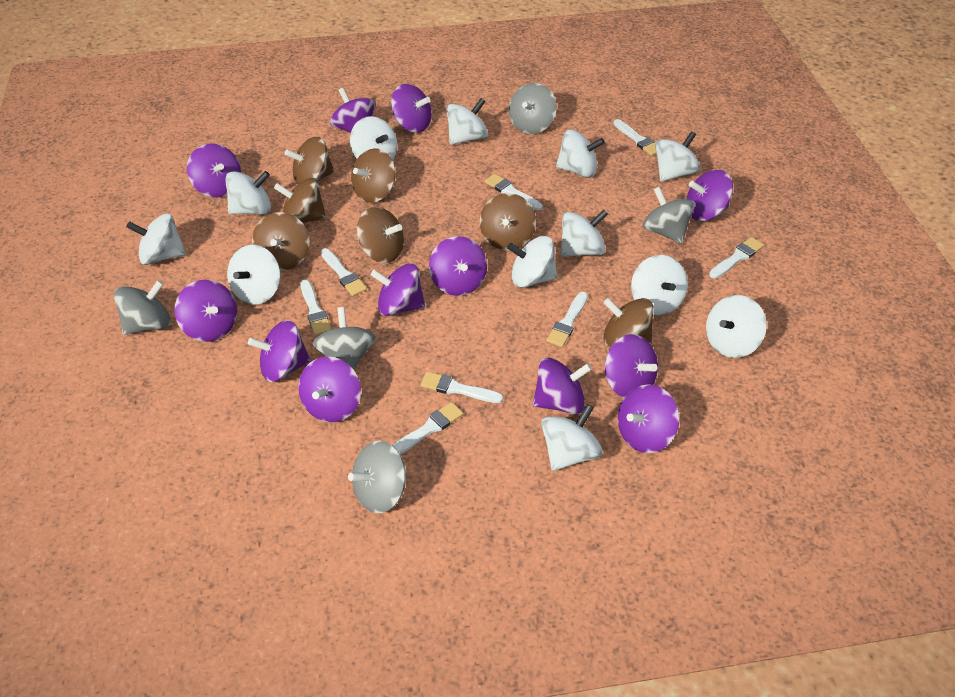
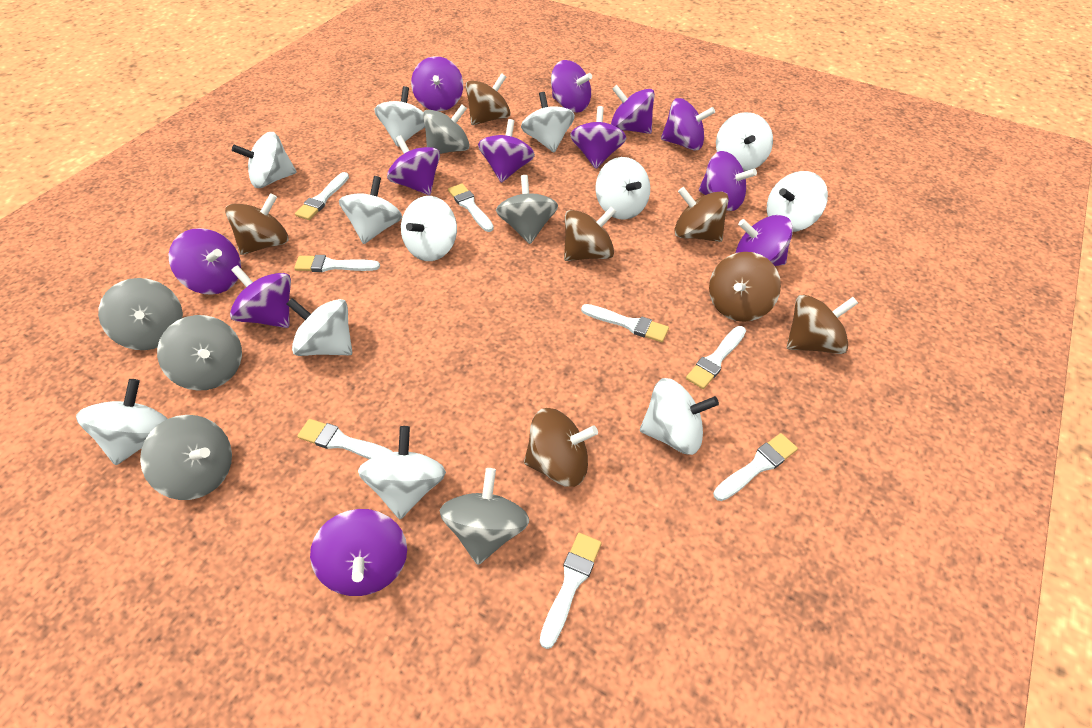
grey spinning top: [114,280,171,335] [313,307,376,370] [348,441,407,513] [509,83,557,134] [643,187,695,244] = 5 -> [98,278,183,350] [140,415,232,500] [157,315,242,391] [423,105,470,154] [440,468,529,565] [496,175,558,244] = 6

